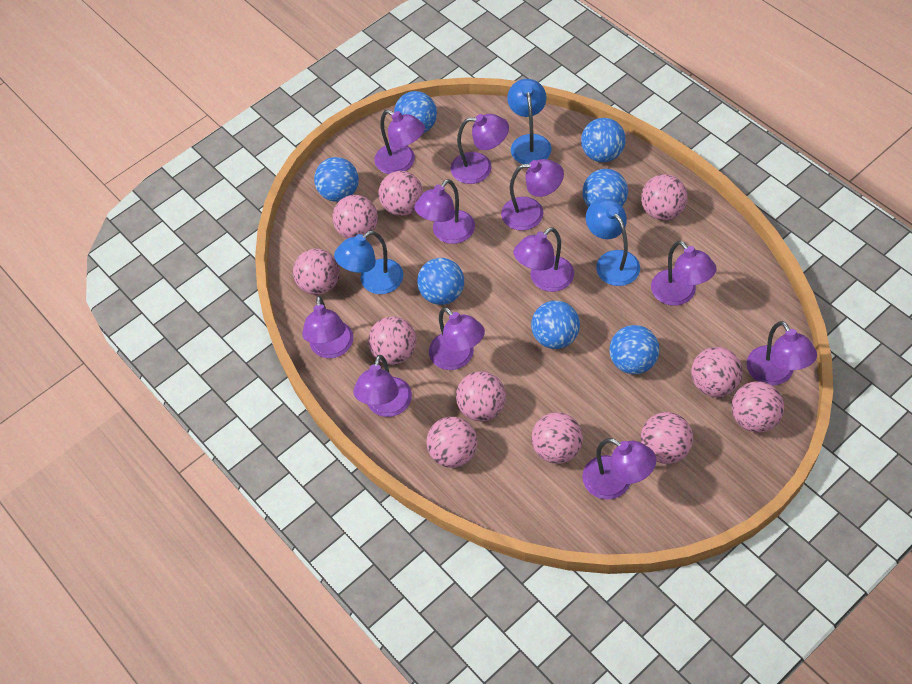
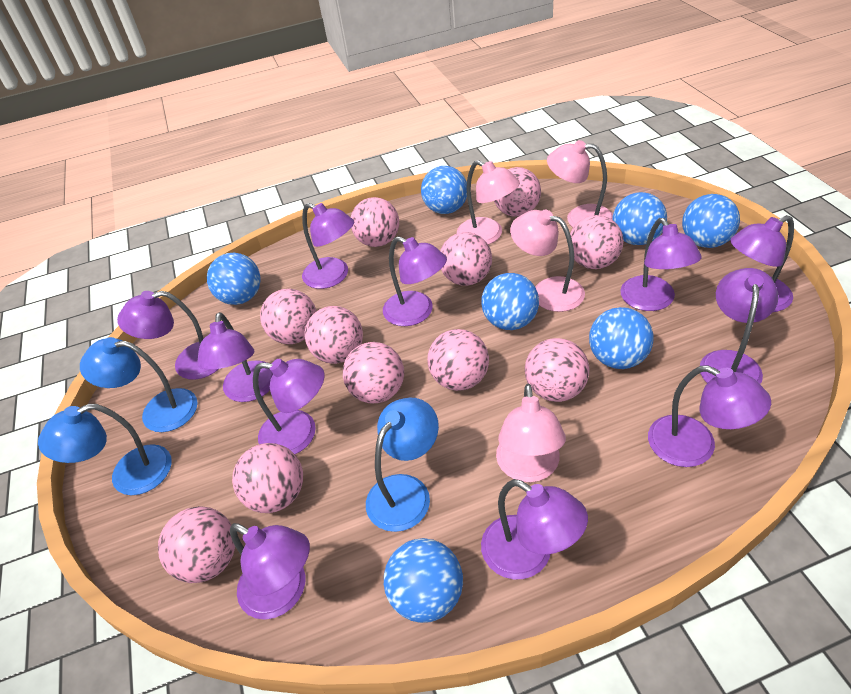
pink lamp: none = 0 -> [457,160,520,245] [496,384,566,482] [510,210,585,312] [547,140,613,227] = 4

